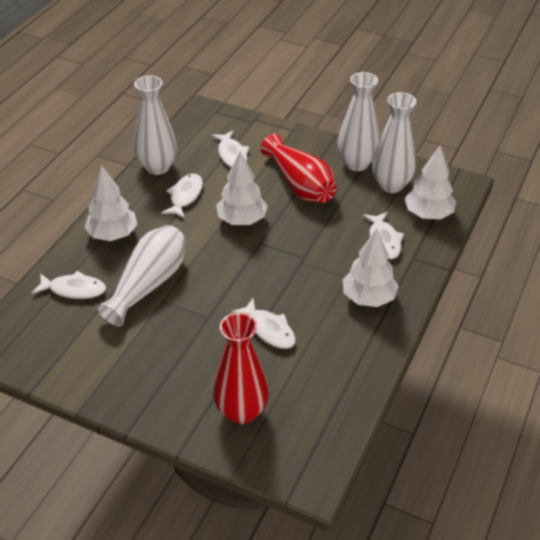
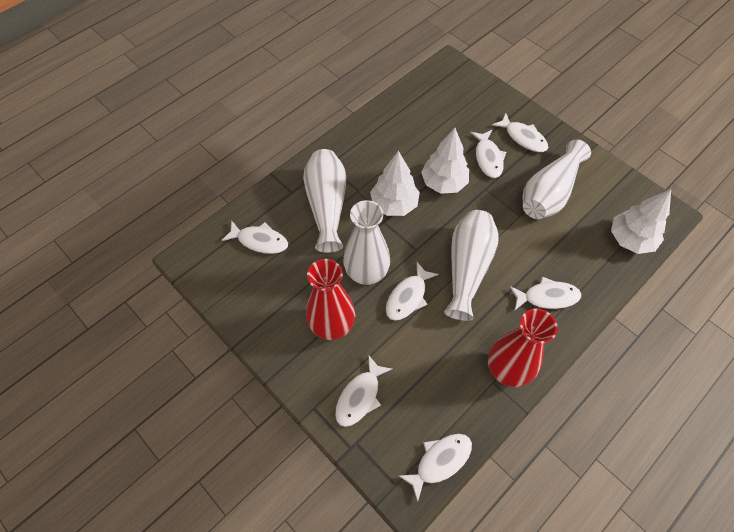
white fish: [32,271,106,299] [161,174,203,219] [211,130,249,167] [232,298,296,349] [363,212,404,259] = 5 -> [221,220,288,254] [335,355,392,427] [386,262,439,321] [399,434,472,502] [470,130,506,178] [492,113,548,152] [509,277,581,311] = 7
white tree: [84,165,138,241] [216,151,268,225] [342,228,399,307] [405,146,456,220] = 4 -> [370,151,420,216] [421,128,469,194] [611,189,671,254] = 3

